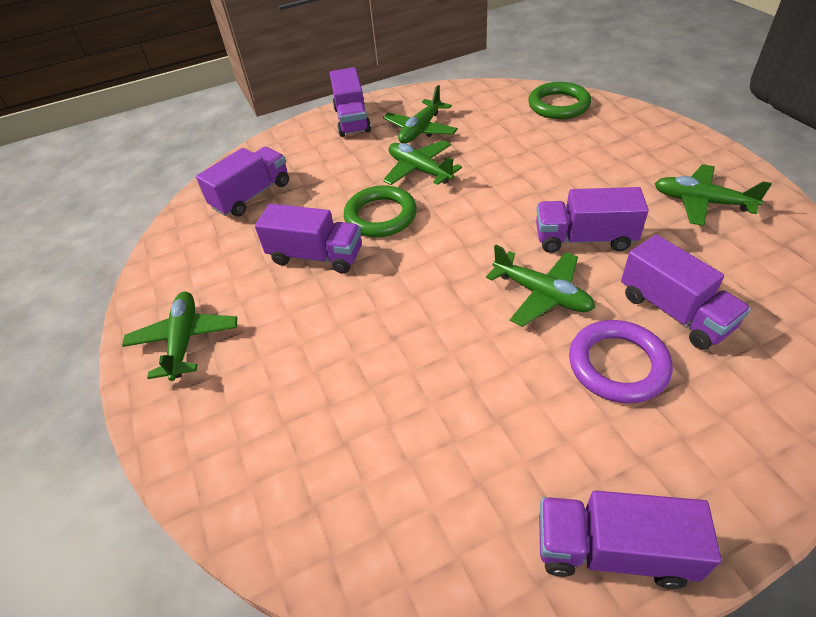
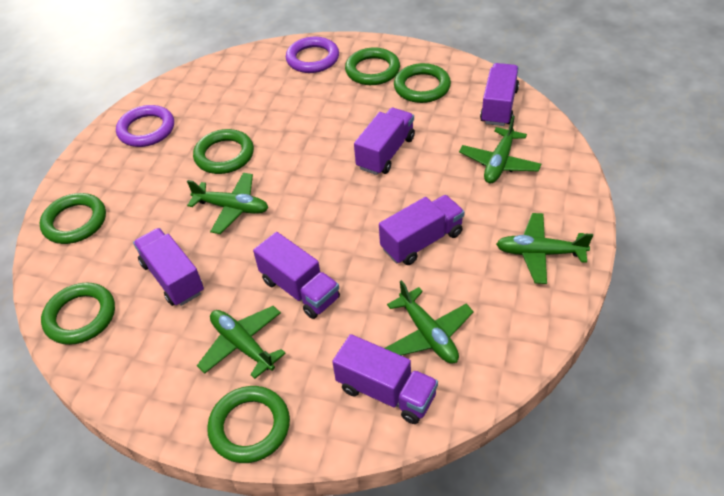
green ring: [344,185,417,237] [528,82,591,119] = 2 -> [40,193,106,244] [41,283,115,345] [193,129,254,174] [207,386,290,463] [345,47,400,85] [394,63,451,103] = 6
purple ring: [569,320,673,403] = 1 -> [116,105,174,147] [286,37,339,73] = 2

